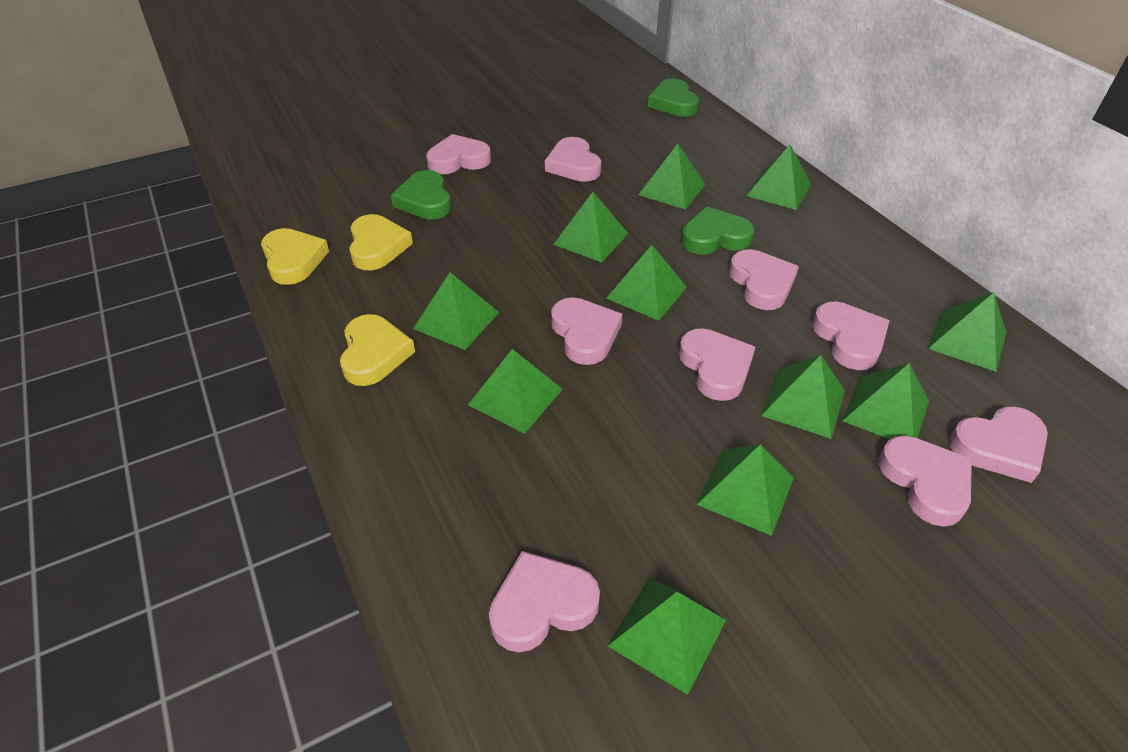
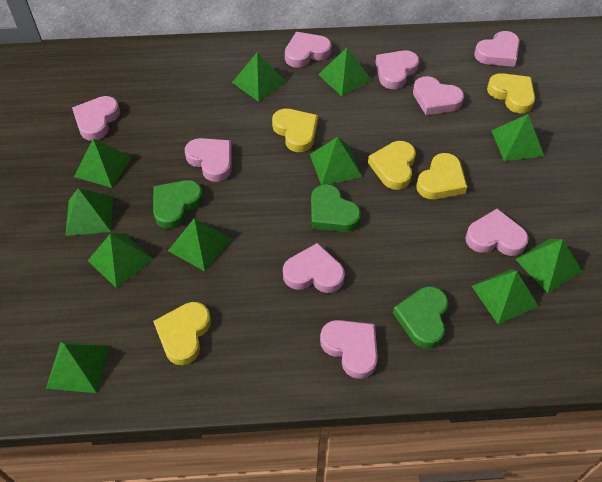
yellow heart: [261,228,329,285] [340,314,415,386] [349,214,413,270] = 3 -> [153,302,211,365] [272,109,318,152] [368,141,416,190] [416,153,467,199] [487,73,535,113] = 5

